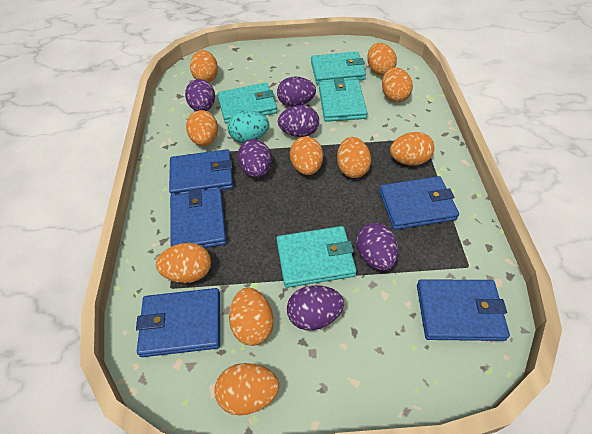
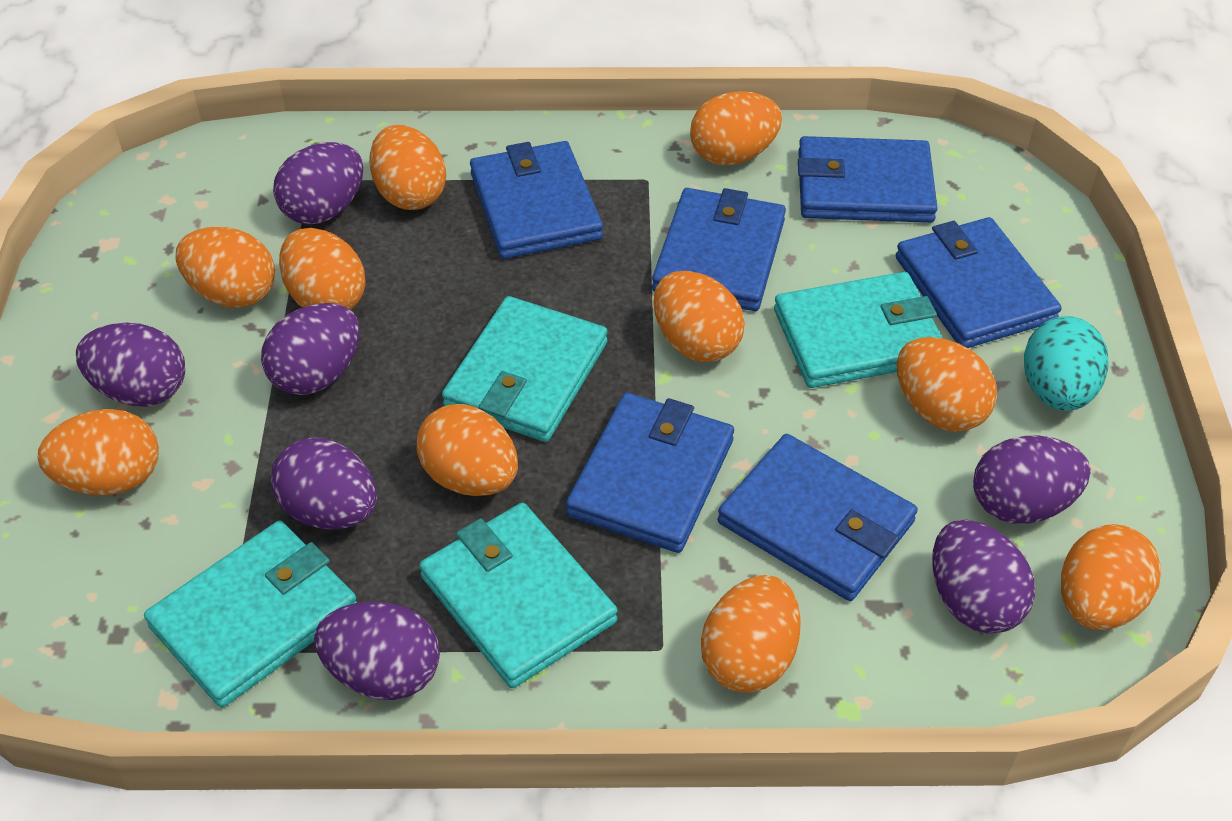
blue wallet: [136,288,220,357] [169,149,233,196] [170,188,227,248] [379,176,459,230] [417,279,510,341] = 5 -> [470,141,603,259] [566,393,734,553] [652,188,786,311] [718,434,918,601] [798,136,938,223] [896,217,1062,348] = 6
purple egg: [185,79,215,111] [237,139,271,178] [277,77,316,107] [278,105,319,137] [287,285,344,330] [356,223,398,270] = 6 -> [76,323,185,407] [261,303,360,395] [271,437,377,530] [273,142,363,225] [314,601,440,700] [932,520,1035,634] [973,435,1091,524] = 7

